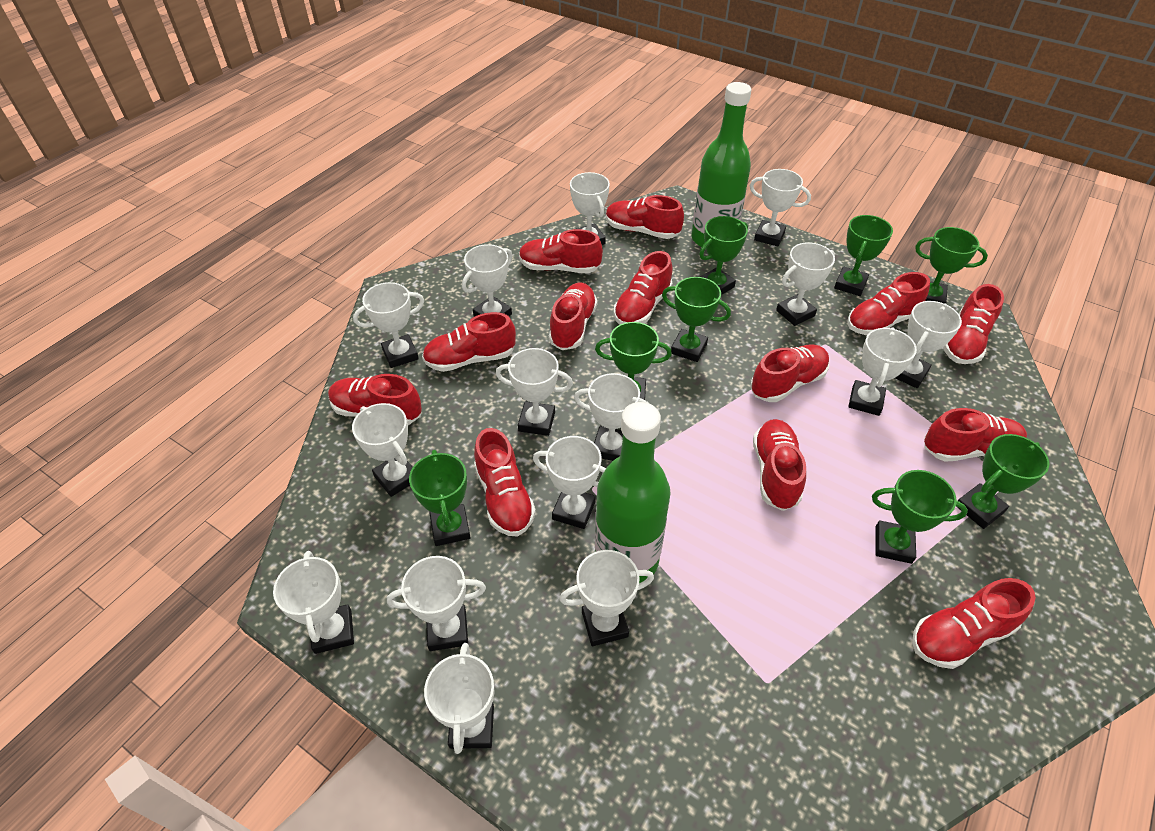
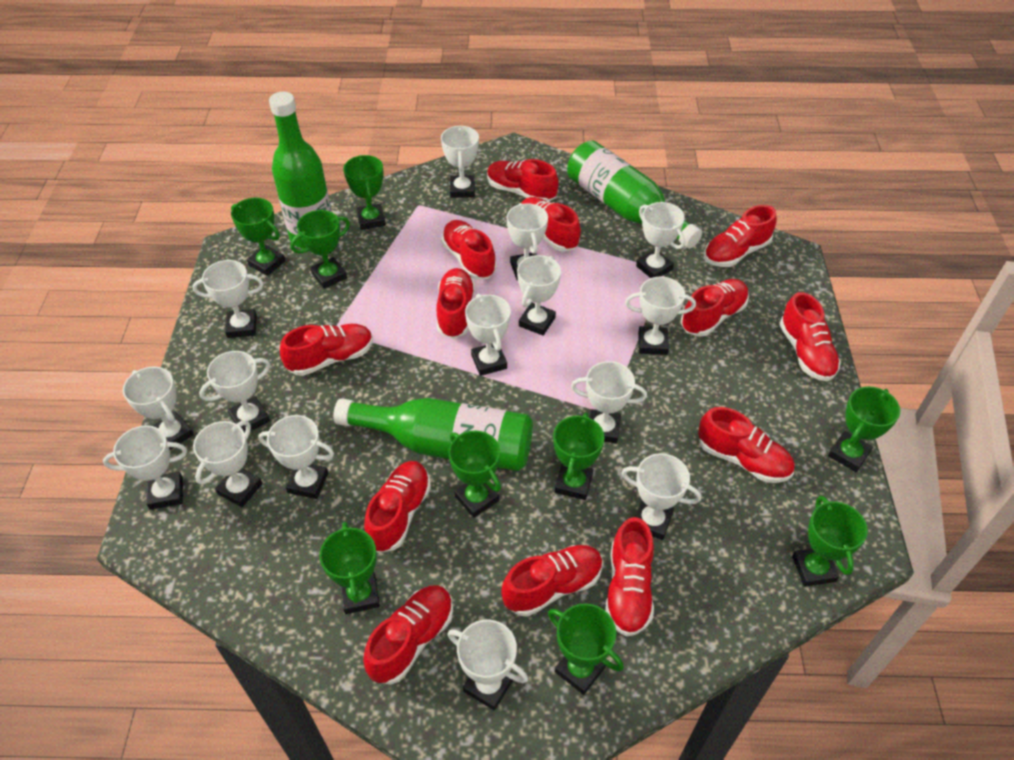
green bottle: [595,402,671,583] [691,82,751,247] = 2 -> [269,92,332,249] [333,398,533,471] [567,140,702,249] = 3
green trophy: [409,450,471,546] [595,322,672,400] [662,277,731,362] [699,216,748,295] [834,215,893,296] [872,470,968,564] [915,227,988,304] [956,434,1049,529] = 8 -> [231,198,285,276] [290,210,350,289] [320,522,380,614] [343,155,386,230] [449,431,501,518] [548,603,624,695] [553,413,605,500] [792,496,868,587] [828,386,900,472] = 9

